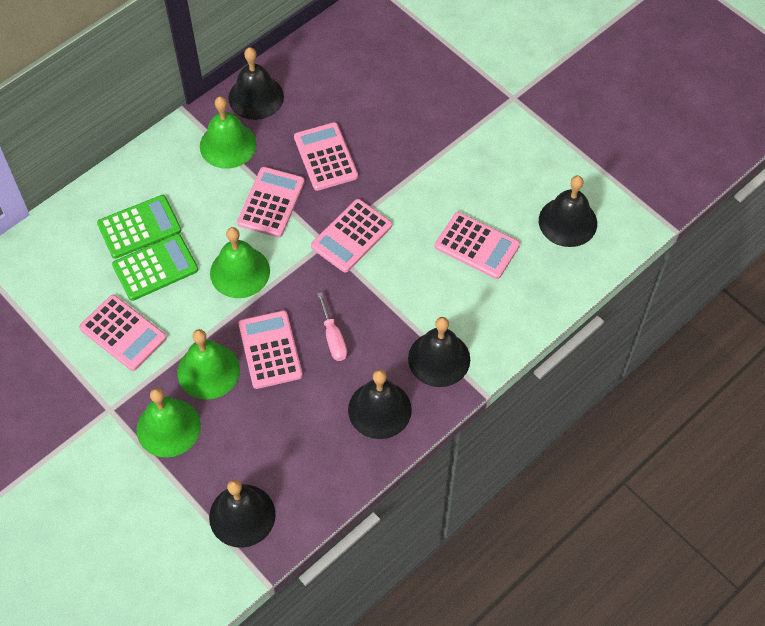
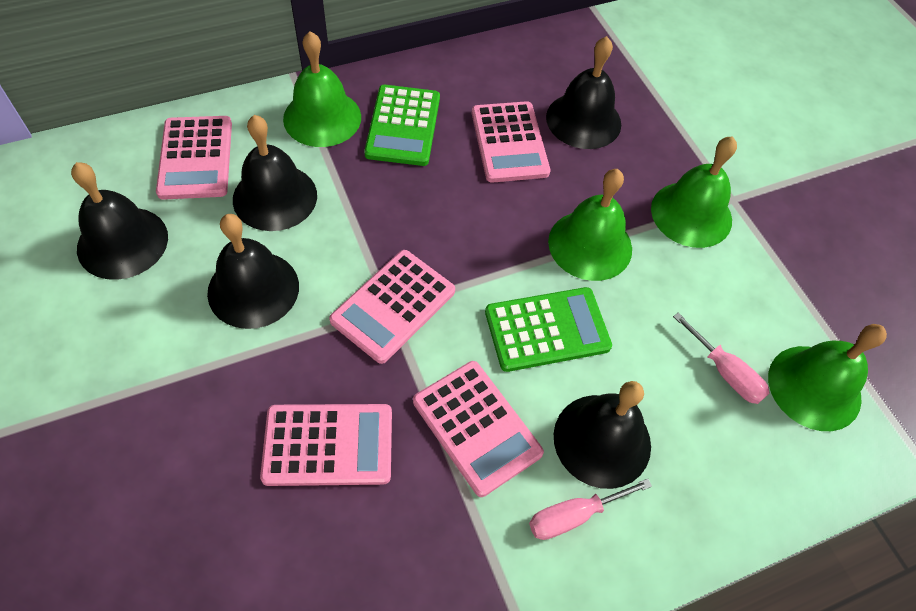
pink calculator: [79,295,167,371] [237,167,305,237] [239,310,303,389] [294,122,358,191] [311,199,392,273] [435,212,520,279] = 6 -> [156,116,232,200] [260,404,392,486] [329,250,455,364] [413,361,544,497] [472,101,550,183] = 5
pink screwdriver: [317,292,347,361] = 1 -> [529,479,652,540] [673,312,769,404] = 2

